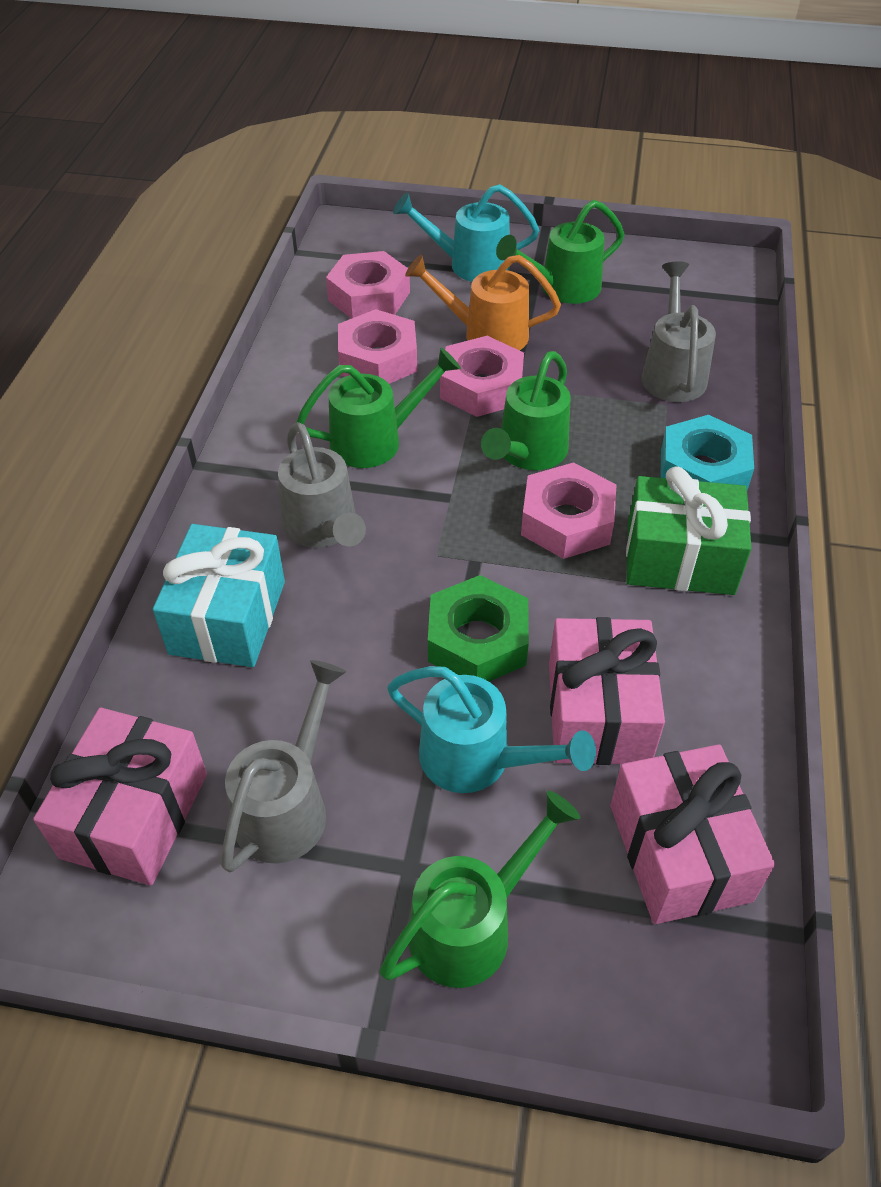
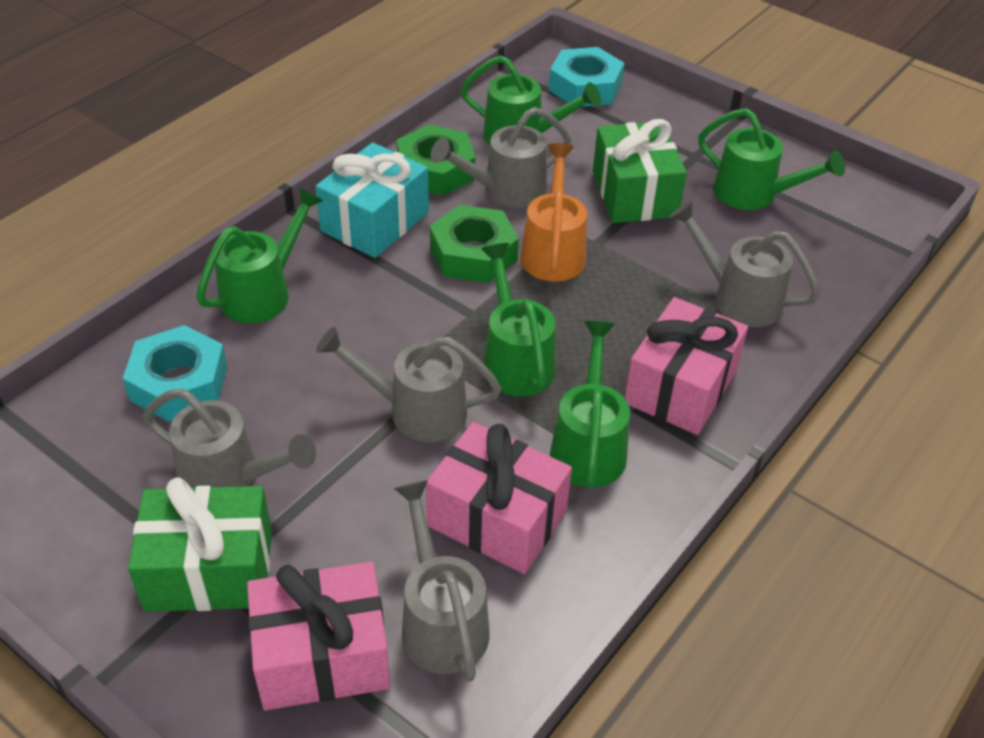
green gift: [626,466,752,595] = 1 -> [128,478,272,612] [593,119,687,223] = 2
green nut: [428,575,529,682] = 1 -> [397,124,475,196] [430,205,519,283] = 2
green watering can: [296,348,461,468] [380,791,580,988] [481,351,571,470] [496,200,624,304] = 4 -> [196,187,324,323] [460,55,601,145] [481,243,555,396] [550,321,630,488] [698,108,845,210] = 5
grey watering can: [221,660,346,872] [278,422,366,548] [641,261,716,402] = 3 -> [143,388,316,488] [316,327,501,442] [394,480,490,682] [431,107,571,208] [670,200,820,327] = 5
pink nut: [326,251,410,319] [338,309,417,384] [440,336,524,417] [521,462,617,559] = 4 -> none = 0
turquoise nut: [660,415,754,490] = 1 -> [123,325,227,422] [549,47,624,107] = 2
turquoise watering can: [387,666,596,793] [393,184,539,282] = 2 -> none = 0

